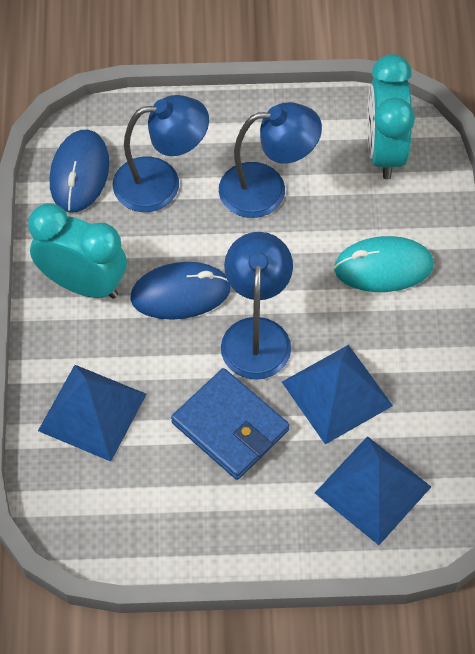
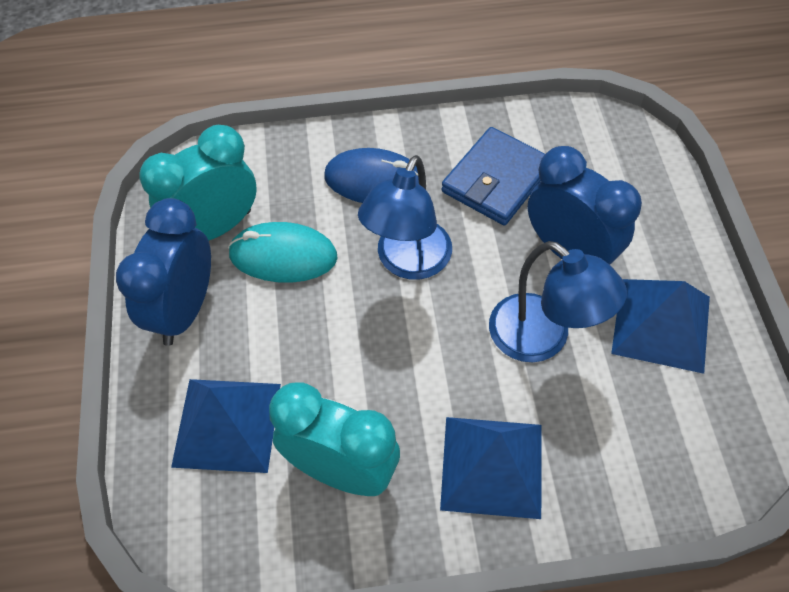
blue clock: none = 0 -> [116,198,211,346] [528,146,642,265] = 2
blue lamp: [113,95,209,212] [219,102,322,218] [221,232,293,380] = 3 -> [358,155,452,280] [489,241,627,362] = 2
blue mouse: [50,130,109,213] [130,262,230,320] = 2 -> [324,148,427,203] = 1

